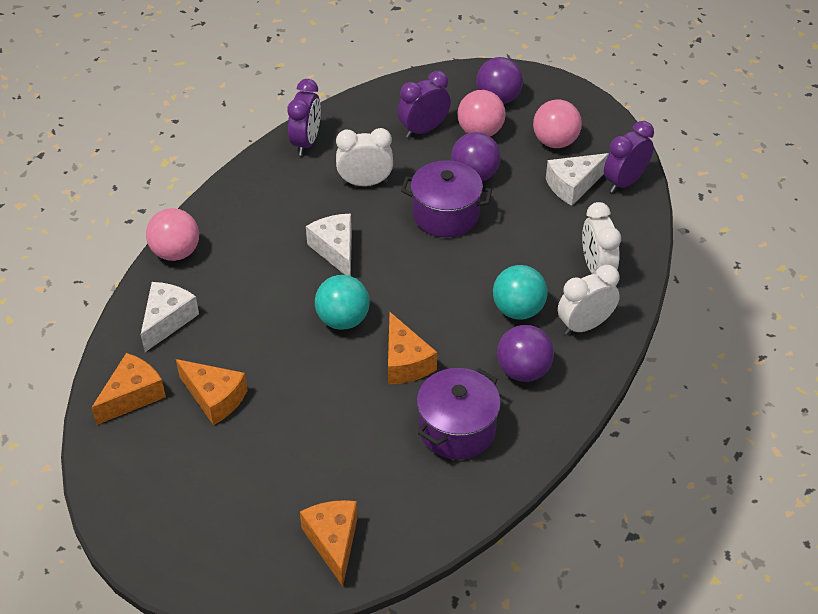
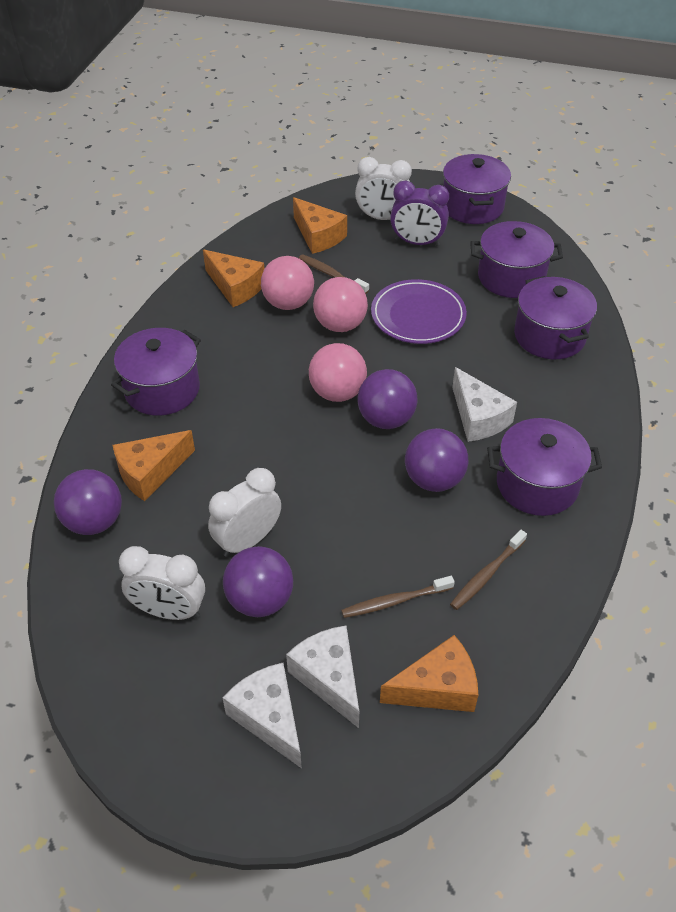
brown toothbrush: none = 0 -> [299,254,369,294] [341,576,455,618] [450,530,527,610] = 3
purple ball: [451,132,501,181] [476,57,523,104] [497,325,554,382] = 3 -> [54,469,122,535] [223,546,293,617] [357,369,418,429] [405,428,468,492] = 4
purple clock: [287,79,321,155] [397,71,451,138] [604,121,654,193] = 3 -> [390,181,449,246] = 1
purple plate: none = 0 -> [371,279,467,344] = 1
purple pot: [401,160,492,237] [417,368,501,460] = 2 -> [111,328,201,416] [443,154,511,224] [470,221,563,298] [487,418,602,516] [514,276,597,359] = 5
turquoise ball: [315,275,370,330] [493,265,547,320] = 2 -> none = 0

